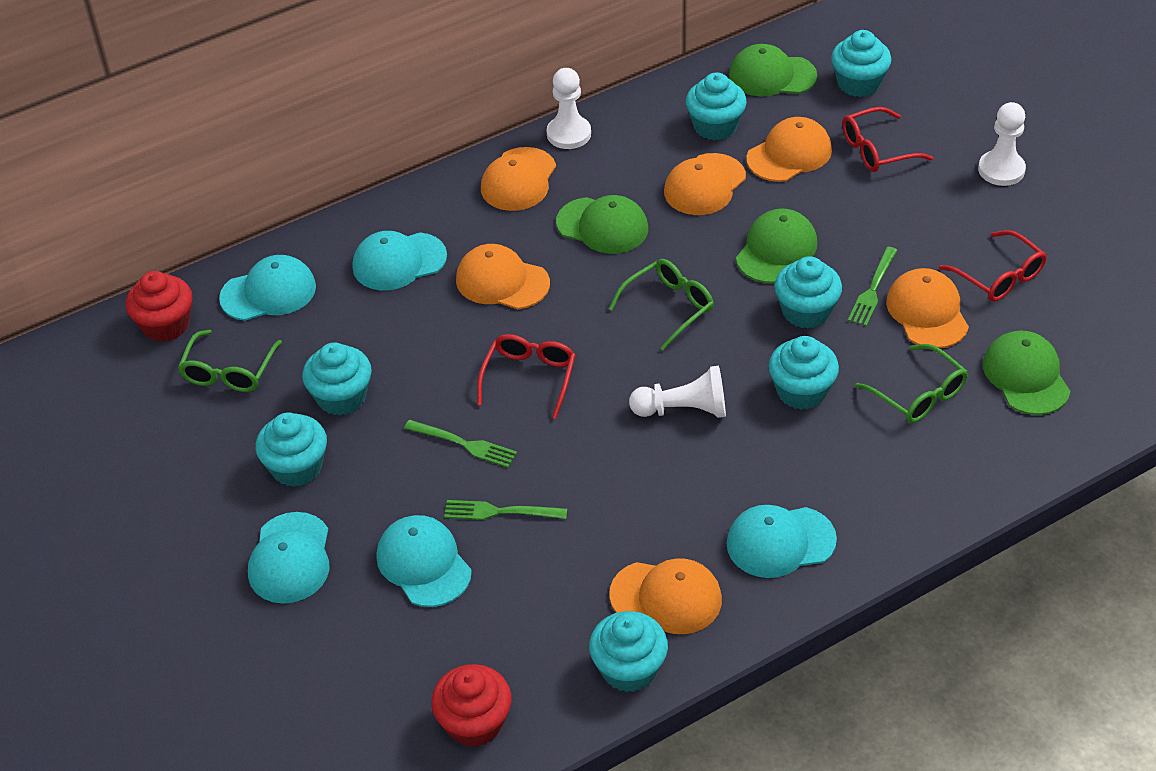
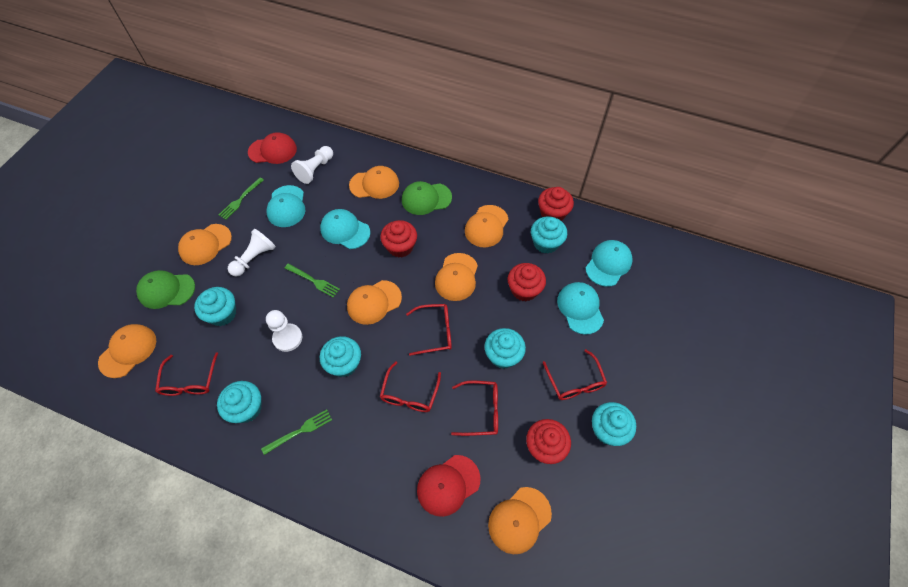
green cap: [556,195,648,254] [729,44,817,97] [736,209,817,283] [983,330,1071,415] = 4 -> [136,270,195,309] [402,181,452,215] = 2
green glasses: [178,330,282,392] [609,259,714,350] [855,344,968,423] = 3 -> none = 0
orange cap: [456,244,550,309] [481,147,556,211] [609,558,722,634] [664,153,746,215] [746,117,832,182] [886,268,969,348] = 6 -> [98,324,156,378] [178,224,232,265] [347,280,402,325] [349,166,399,199] [435,253,478,301] [465,205,508,247] [488,487,552,554] = 7
red cap: none = 0 -> [248,132,297,164] [417,455,481,517] = 2
red cupcake: [126,271,192,342] [431,664,512,747] = 2 -> [380,220,417,257] [508,263,546,301] [526,419,571,464] [538,187,574,221] = 4
red glasses: [477,334,576,419] [842,107,934,172] [939,230,1047,302] = 3 -> [155,352,218,396] [380,362,441,412] [406,304,452,356] [451,380,498,436] [543,349,607,400] = 5
turquoise cap: [219,255,316,321] [248,512,329,604] [353,231,447,290] [376,515,472,607] [726,505,837,578] = 5 -> [266,185,305,227] [320,209,370,249] [557,282,604,335] [586,240,633,287] = 4
turquoise cupcake: [255,412,327,487] [302,342,372,415] [589,611,668,692] [686,72,747,140] [769,336,839,410] [774,256,842,329] [831,30,892,97] = 7 -> [194,287,236,326] [217,381,262,423] [320,336,361,377] [485,328,526,369] [531,216,567,254] [592,402,636,446] = 6

